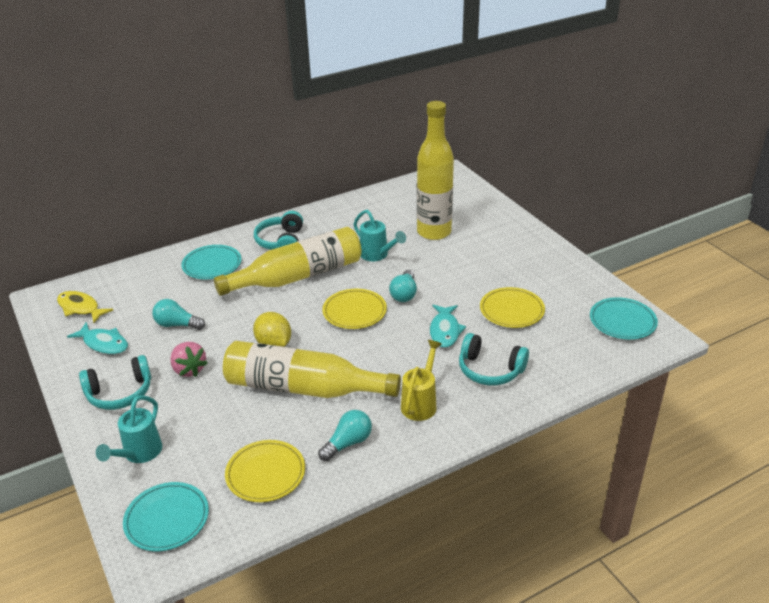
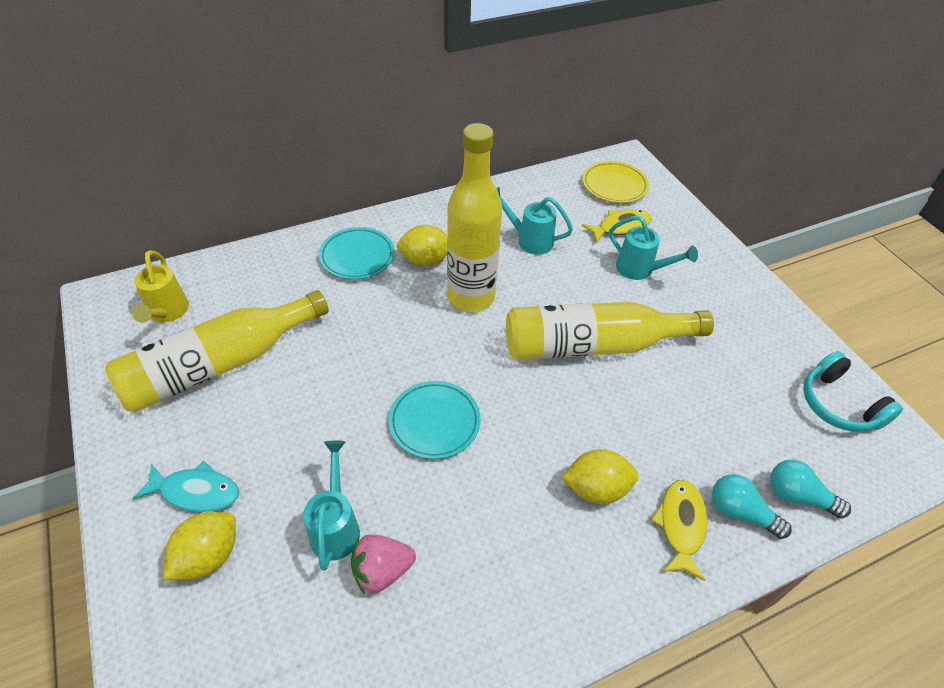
turquoise fish: [67,322,128,354] [430,305,466,348] = 2 -> [133,461,239,512] = 1
turquoise headphones: [79,355,151,410] [254,211,303,250] [459,333,529,385] = 3 -> [803,351,903,432] = 1
turquoise light bulb: [152,299,205,330] [318,410,372,461] [389,270,417,302] = 3 -> [712,474,792,539] [770,460,851,518] = 2
turquoise plate: [123,482,209,551] [181,245,242,280] [590,297,658,340] = 3 -> [319,227,394,280] [389,381,481,459] = 2
turquoise watering can: [96,395,162,463] [354,210,406,261] = 2 -> [303,440,360,570] [497,187,573,255] [609,216,698,280] = 3
yellow fish: [57,291,113,323] = 1 -> [582,209,652,243] [651,480,707,581] = 2
yellow lemon: [253,312,291,347] = 1 -> [163,512,236,580] [397,225,448,266] [561,449,639,504] = 3
yellow plate: [225,440,305,502] [322,289,387,329] [480,287,545,328] = 3 -> [582,161,649,203] = 1

